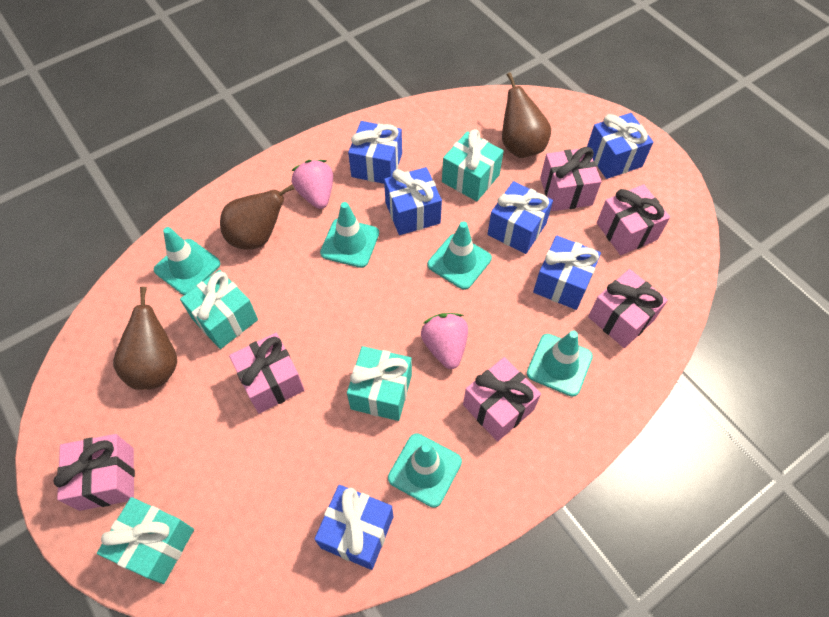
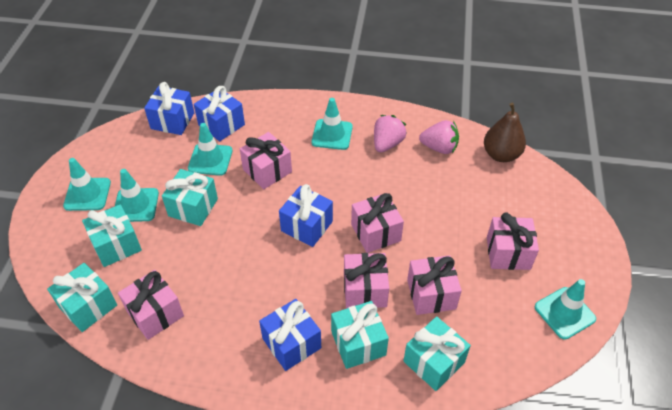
blue gift: [314,485,393,570] [348,121,402,184] [384,167,442,235] [488,181,553,254] [533,236,601,310] [587,113,653,179] = 6 -> [144,82,194,135] [194,86,245,142] [259,299,321,371] [279,184,333,247] = 4
brown pear: [113,287,177,390] [220,184,295,250] [502,72,551,158] = 3 -> [484,103,526,162] = 1
turquoise gift: [97,497,194,584] [180,270,258,349] [347,346,412,421] [442,129,504,201] = 4 -> [47,263,117,332] [82,204,142,267] [162,169,218,226] [331,301,389,369] [403,316,471,391] = 5

